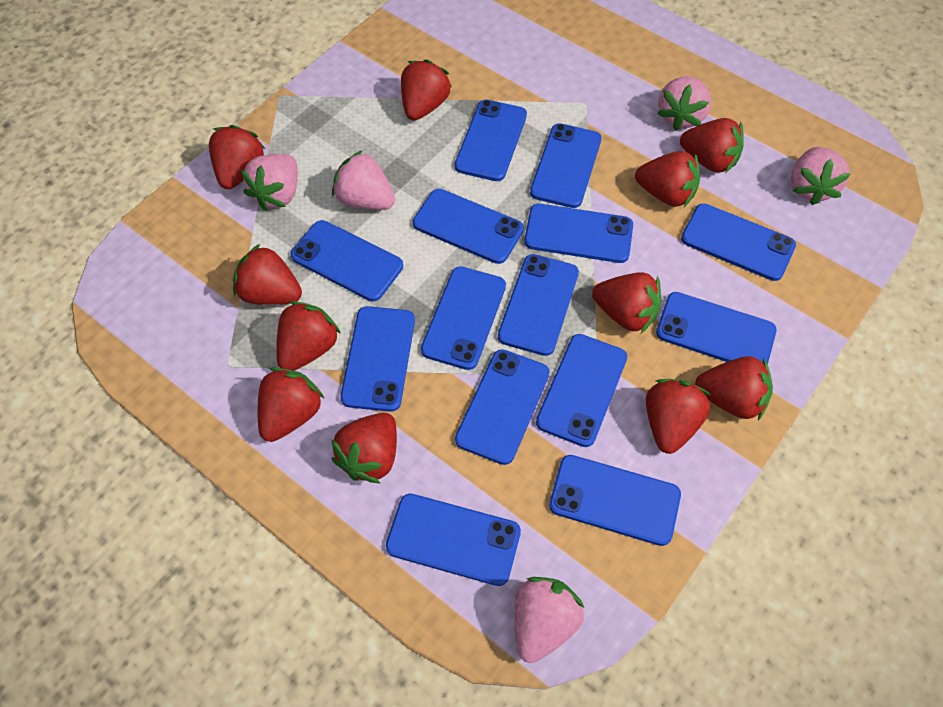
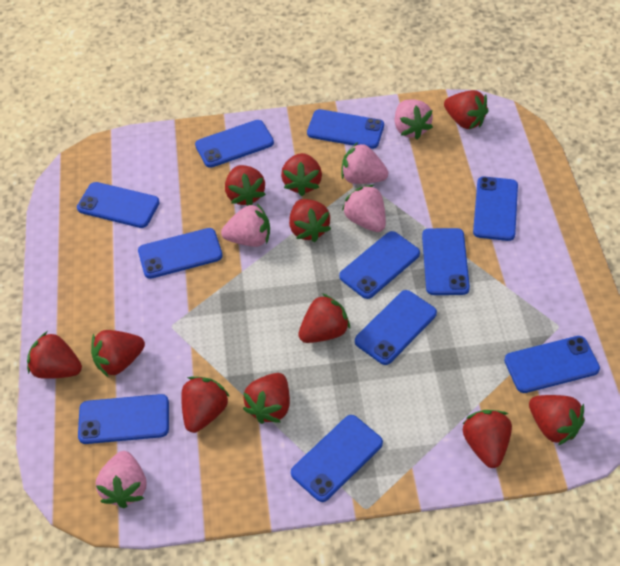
blue phone: [291,220,403,301] [340,306,415,412] [386,494,521,586] [413,189,524,264] [421,266,506,370] [455,100,527,181] [455,349,550,465] [498,254,579,356] [524,204,633,263] [530,123,602,208] [536,334,627,447] [549,455,681,546] [656,292,777,364] [681,204,796,281] = 14 -> [77,182,160,228] [78,394,169,444] [138,228,223,279] [195,120,274,168] [291,415,383,502] [307,109,384,149] [339,231,420,299] [355,290,437,365] [422,228,470,295] [473,177,518,241] [504,336,600,393] = 11

